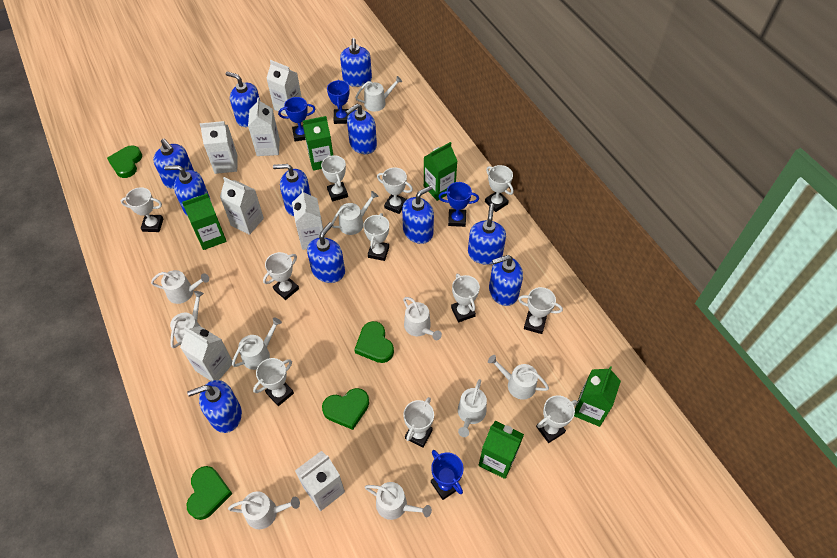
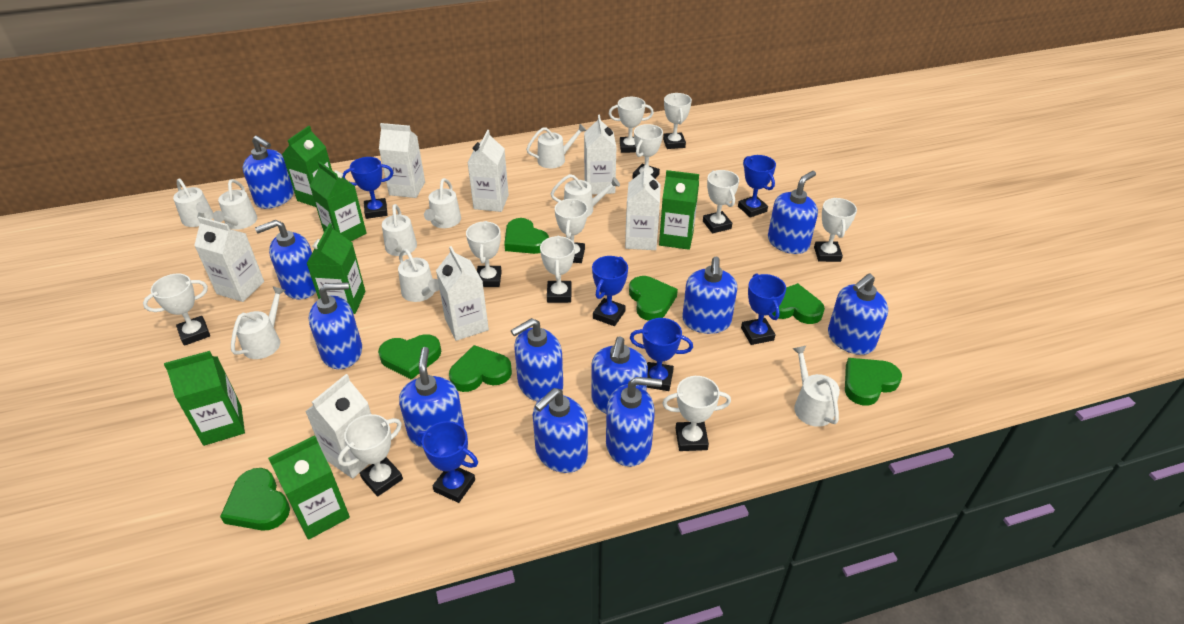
blue trophy: [278,97,315,141] [327,80,350,124] [431,450,464,500] [439,182,479,227] = 4 -> [343,157,393,219] [417,421,478,503] [592,256,628,326] [630,318,693,391] [738,155,776,218] [741,274,786,345] = 6
green carton: [182,193,227,250] [303,116,333,171] [424,142,457,201] [479,421,524,479] [574,366,621,427] = 5 -> [164,351,245,446] [268,435,350,540] [282,126,332,207] [306,223,365,314] [310,161,366,241] [659,170,699,250] = 6
green heart: [107,145,142,178] [187,466,233,520] [322,388,369,430] [354,321,394,363] = 4 -> [220,468,290,531] [378,334,441,380] [449,345,512,392] [504,218,549,254] [629,276,678,321] [772,283,825,324] [845,358,902,406] = 7
white watering can: [151,270,209,304] [170,291,204,348] [228,491,300,529] [232,318,282,370] [332,191,378,235] [355,76,402,111] [365,482,432,520] [403,297,442,340] [458,379,487,437] [488,355,549,400] = 10 -> [173,178,213,227] [213,179,257,230] [231,286,285,359] [382,204,417,256] [398,249,439,302] [424,178,461,228] [526,124,587,168] [551,174,620,217] [792,346,840,427] = 9

